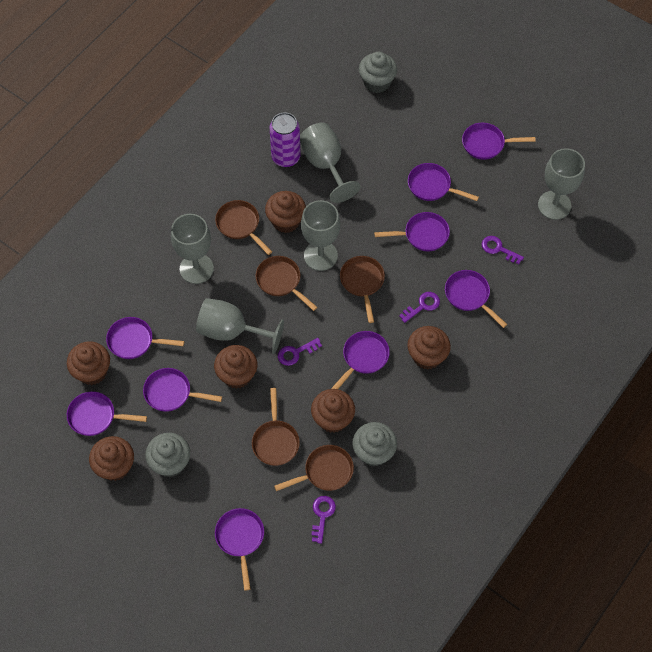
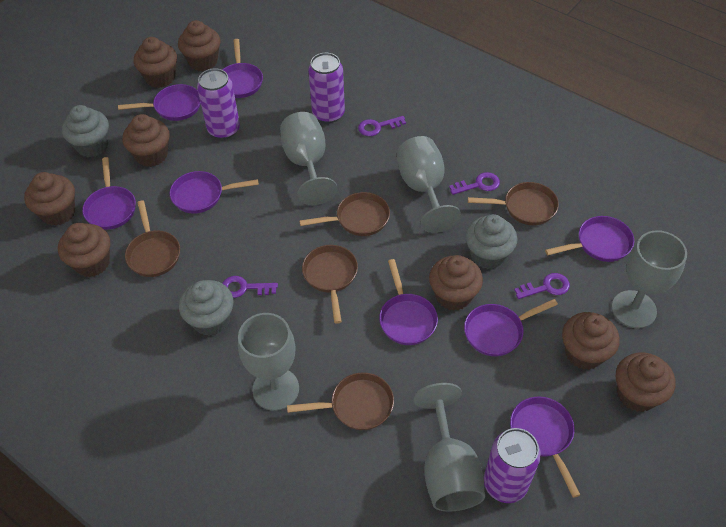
brown cupcake: [67,341,110,385] [89,436,134,481] [214,345,257,389] [265,191,306,233] [311,389,355,433] [407,326,451,370] = 6 -> [24,172,75,226] [58,223,110,277] [122,114,170,167] [134,37,177,88] [178,20,221,71] [429,255,483,311] [562,312,620,370] [616,352,675,412] = 8
purple can: [269,112,301,167] = 1 -> [197,68,240,139] [308,53,345,123] [484,428,541,503] = 3
purple pan: [67,391,147,436] [106,317,184,359] [143,368,222,412] [215,508,264,591] [331,331,390,389] [374,212,450,251] [408,163,479,201] [445,270,507,328] [462,123,536,160] = 9 -> [82,157,136,230] [118,84,201,121] [170,171,259,214] [222,39,263,98] [379,259,438,345] [464,299,558,356] [510,397,580,498] [545,216,634,262] = 8

